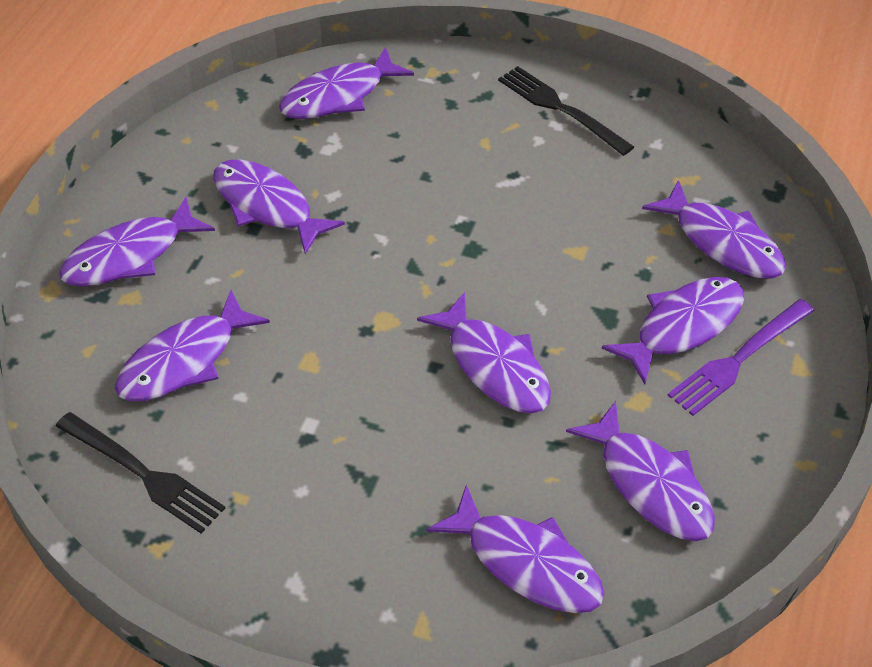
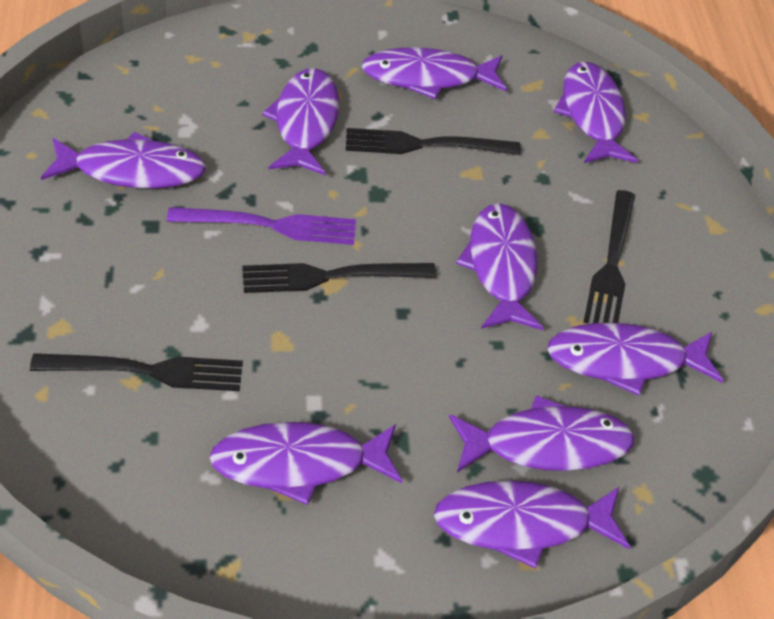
black fork: [56,412,226,533] [498,66,634,156] = 2 -> [30,353,243,391] [242,263,436,293] [346,128,521,155] [584,190,635,323] = 4

